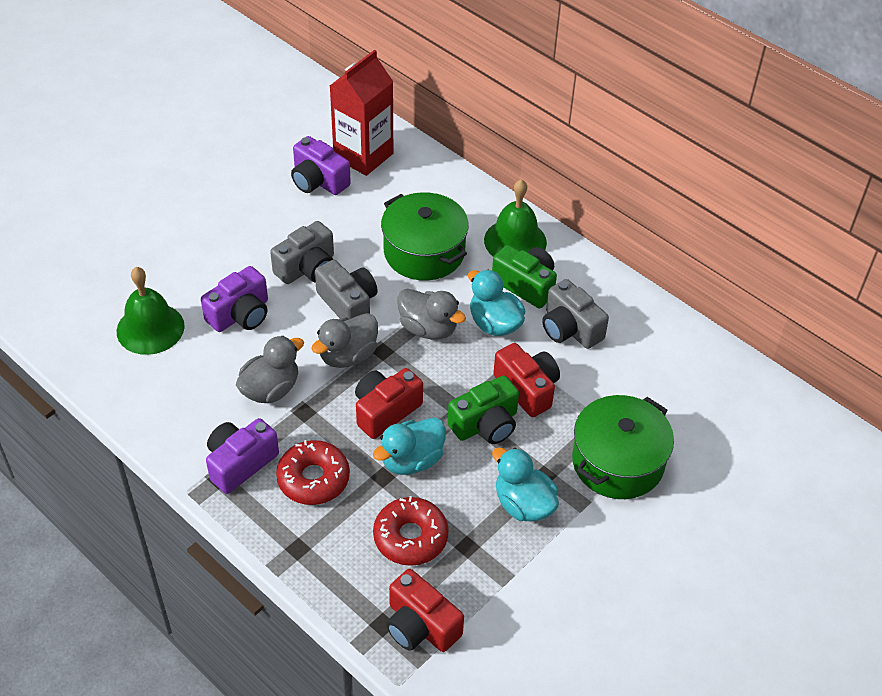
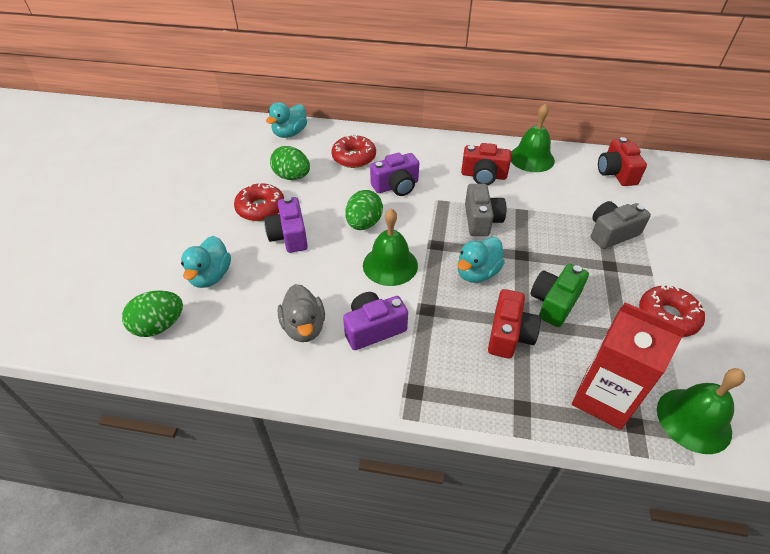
green bell: [117,267,185,355] [484,179,547,257] = 2 -> [363,209,418,286] [511,103,555,172] [657,368,745,454] = 3
green camera: [448,375,519,444] [492,245,557,309] = 2 -> [530,264,589,327] = 1
green egg: none = 0 -> [122,290,183,337] [270,146,310,180] [345,190,383,230] = 3
green pot: [381,192,469,281] [572,395,674,499] = 2 -> none = 0
grey camera: [270,221,334,284] [315,260,378,319] [542,279,609,349] = 3 -> [465,184,506,236] [591,201,651,249] = 2
grey duck: [236,336,304,403] [311,313,378,368] [397,289,466,340] = 3 -> [278,284,325,342] = 1
red donut: [276,440,350,505] [373,496,449,566] = 2 -> [234,183,284,221] [331,134,376,168] [639,285,705,337] = 3

